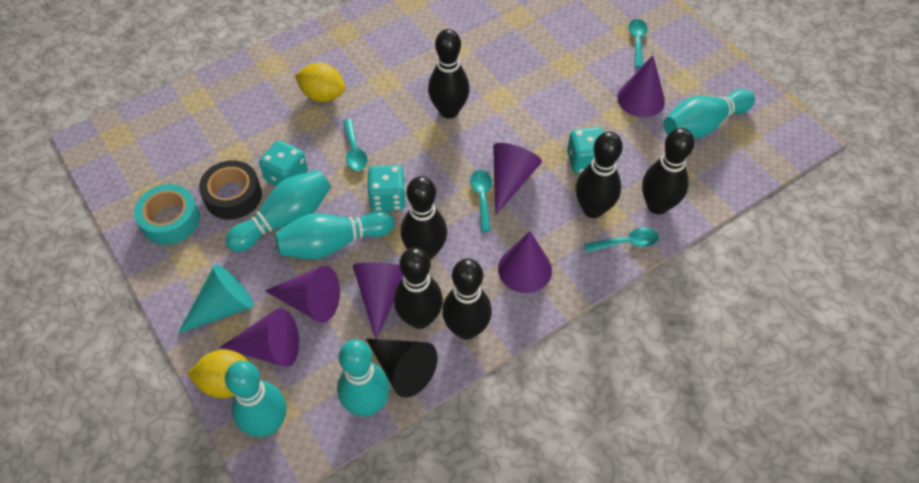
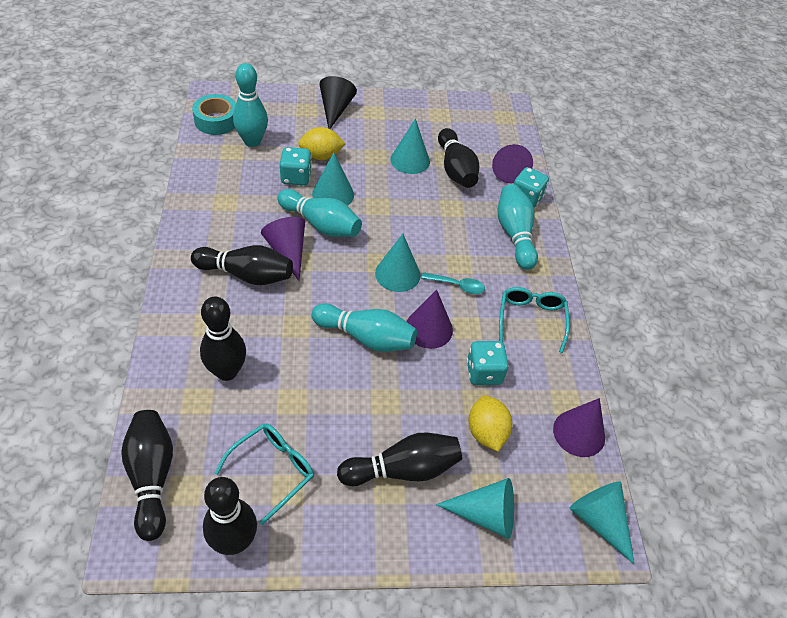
black tape: [199,160,262,220] = 1 -> none = 0
purple cone: [220,308,299,367] [265,266,340,323] [353,262,404,339] [493,143,542,215] [498,231,552,293] [617,55,665,117] = 6 -> [261,217,305,281] [406,289,453,349] [492,144,533,183] [553,398,605,457] = 4
turquoise bowling pin: [225,170,331,252] [225,361,286,437] [275,210,394,259] [337,340,390,416] [663,89,755,139] = 5 -> [233,63,268,147] [277,189,362,237] [311,303,417,352] [498,184,538,270] = 4
turquoise cone: [178,264,254,334] = 1 -> [312,153,354,206] [375,234,420,292] [391,119,430,174] [436,478,514,539] [569,482,635,565] = 5
turquoise glasses: none = 0 -> [215,423,314,525] [499,287,570,353] = 2
turquoise spoon: [343,119,367,171] [470,170,492,232] [584,228,659,252] [628,19,647,68] = 4 -> [421,272,485,294] = 1

